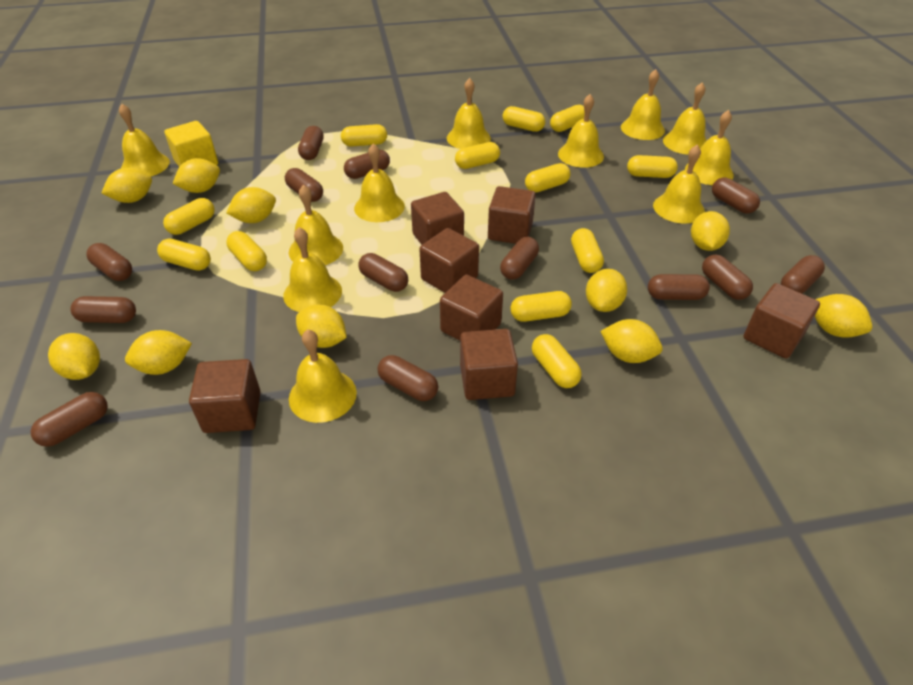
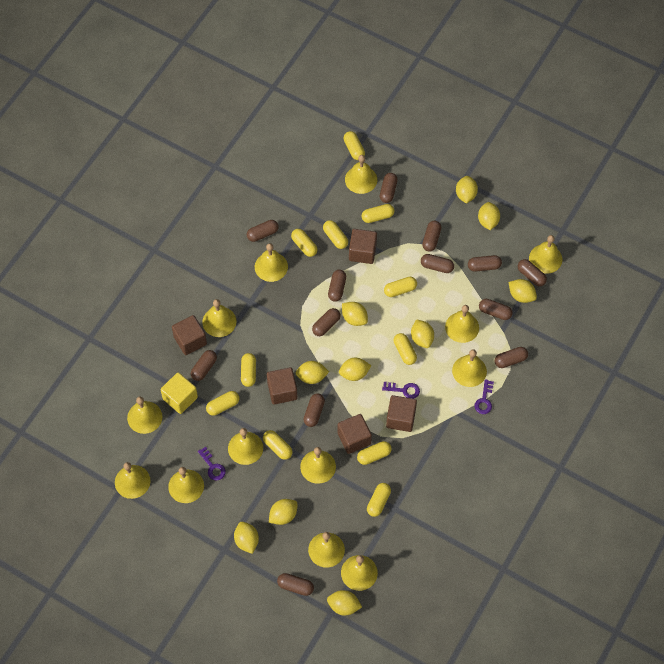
brown cube: [189,359,261,433] [411,192,464,245] [419,228,479,293] [440,275,503,341] [460,329,518,400] [488,186,536,244] [744,283,820,359] = 7 -> [172,315,207,355] [267,367,298,405] [338,414,372,454] [349,229,377,264] [386,395,417,432] = 5
purple key: none = 0 -> [198,447,226,480] [382,382,420,399] [474,379,494,414] = 3
yellow bell: [119,104,170,177] [283,227,342,312] [289,185,343,265] [289,329,357,423] [354,144,405,222] [447,78,491,149] [558,94,604,168] [621,69,665,140] [653,145,705,224] [663,82,707,155] [685,110,734,185] = 11 -> [115,462,151,499] [127,397,162,434] [168,467,204,503] [202,299,237,337] [228,428,263,465] [255,243,288,282] [300,447,336,484] [308,532,345,568] [341,555,378,591] [345,155,377,194] [445,305,479,343] [452,349,487,387] [529,235,562,274] = 13
yellow capsule: [157,239,211,271] [163,198,215,235] [226,231,267,271] [341,124,387,147] [455,142,500,169] [503,106,545,132] [510,291,572,322] [525,163,571,193] [532,334,582,388] [550,104,585,132] [571,228,604,273] [627,155,678,178] = 12 -> [206,391,239,416] [241,353,256,387] [263,430,293,460] [291,229,318,257] [323,220,348,249] [344,131,365,160] [357,441,391,465] [362,204,394,223] [367,483,391,517] [384,277,417,297] [394,333,417,365] = 11

